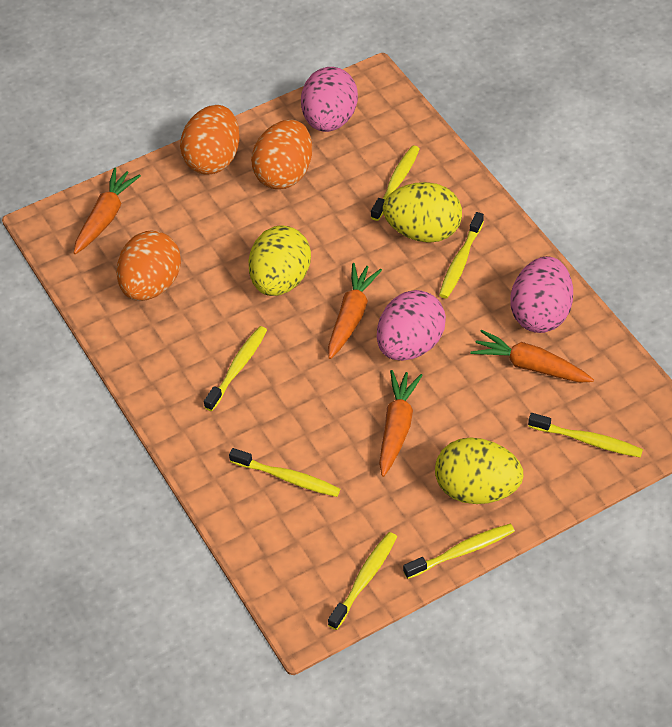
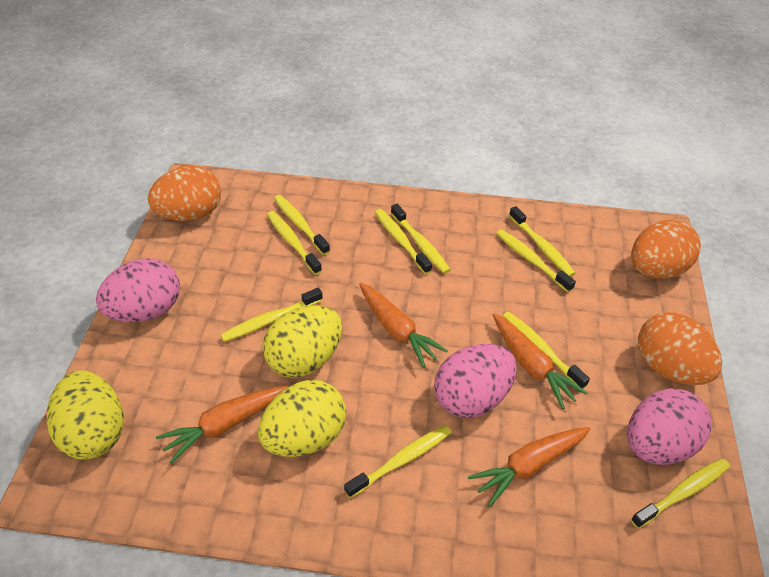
yellow toothbrush: [204,326,267,411] [229,448,340,497] [328,532,397,630] [371,145,419,221] [403,524,515,579] [439,212,484,298] [528,413,643,457] = 7 -> [221,288,323,342] [267,211,322,275] [274,195,330,255] [344,425,452,498] [375,209,432,274] [391,204,450,274] [496,229,576,292] [502,312,590,389] [509,206,575,277] [631,458,730,529] = 10

